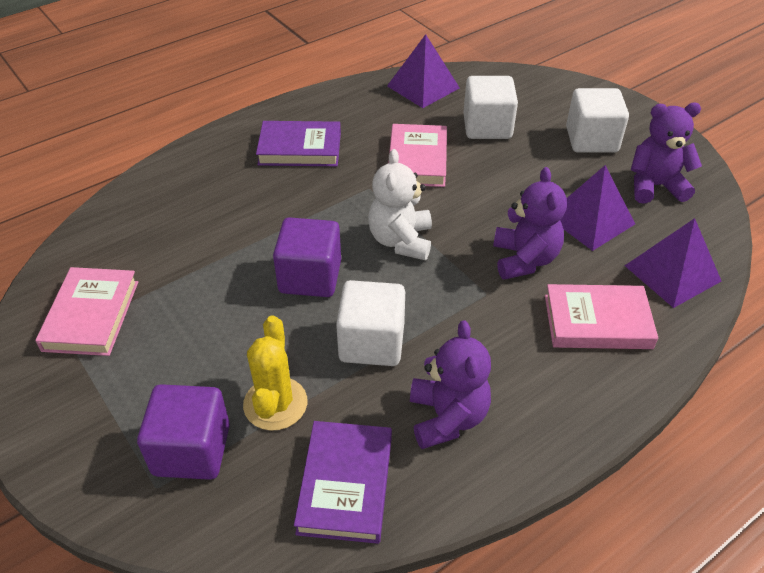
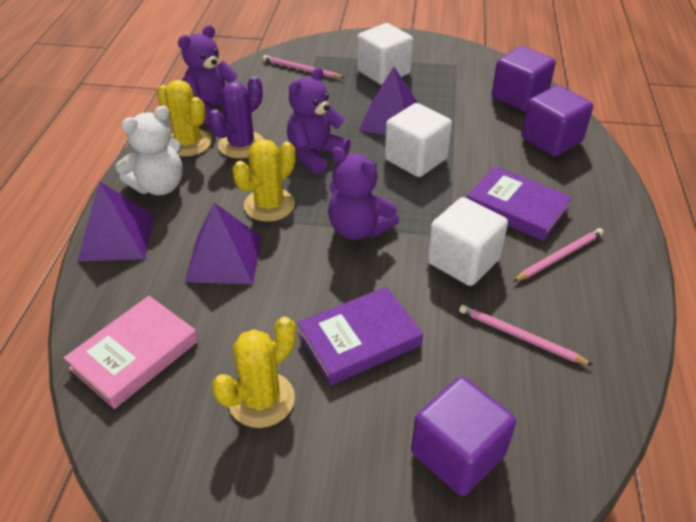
pink book: [35,267,138,356] [388,124,447,187] [545,284,658,349] = 3 -> [64,296,198,409] = 1
pink pencil: none = 0 -> [262,55,344,78] [459,305,592,365] [513,228,604,282] = 3
purple cactus: none = 0 -> [208,76,264,158] = 1
purple cube: [137,384,230,480] [273,217,341,297] = 2 -> [411,377,516,496] [492,46,556,112] [521,85,593,157] = 3
yellow cactus: [243,316,307,431] = 1 -> [157,80,212,157] [212,317,296,428] [232,139,295,222] = 3

